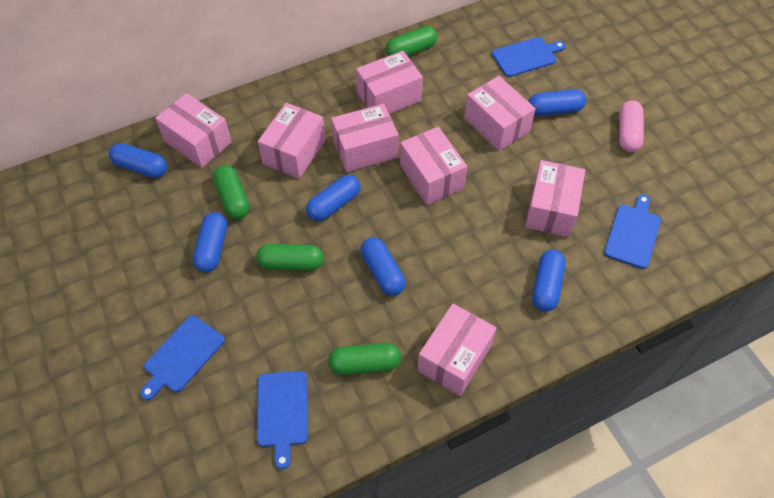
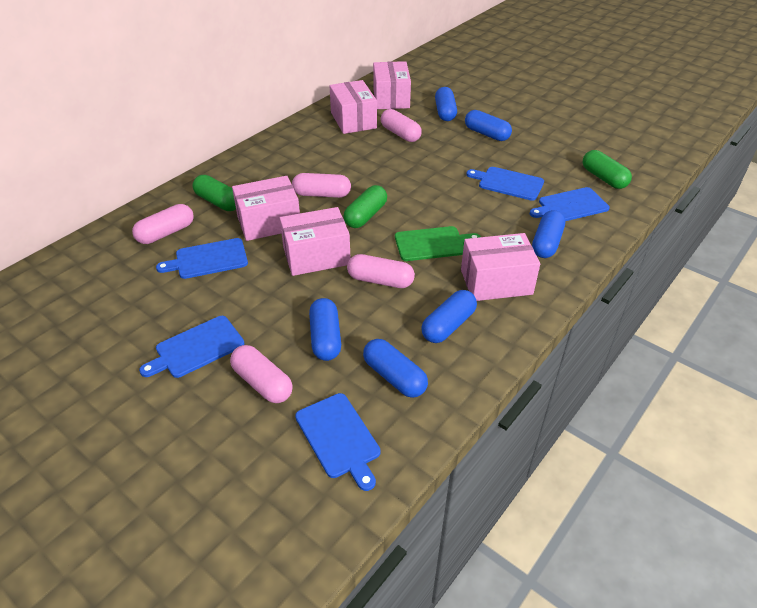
blue cutting board: [140,315,225,400] [257,371,308,470] [492,37,566,77] [604,194,661,269] = 4 -> [139,316,244,378] [156,238,248,279] [295,393,381,491] [466,167,544,201] [530,187,610,221] = 5
green capsule: [213,165,250,219] [256,244,324,271] [328,343,401,375] [386,26,437,56] = 4 -> [192,175,236,211] [343,185,387,228] [583,150,632,189] = 3
green cutting board: none = 0 -> [395,226,481,261] = 1
pink box: [155,93,232,168] [258,103,326,179] [331,104,399,172] [356,51,423,114] [400,127,467,205] [417,304,497,396] [464,76,536,151] [525,160,585,237] = 8 -> [232,176,300,241] [280,207,351,276] [330,80,377,134] [373,61,411,109] [461,233,540,301] = 5
pink capsule: [619,100,644,152] = 1 -> [132,204,194,244] [230,345,293,403] [292,173,351,198] [347,254,415,288] [381,109,422,142] = 5

